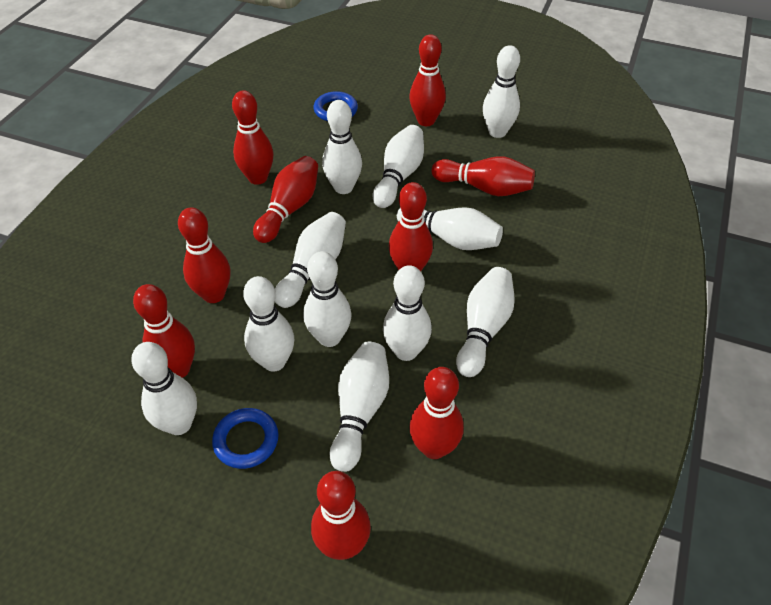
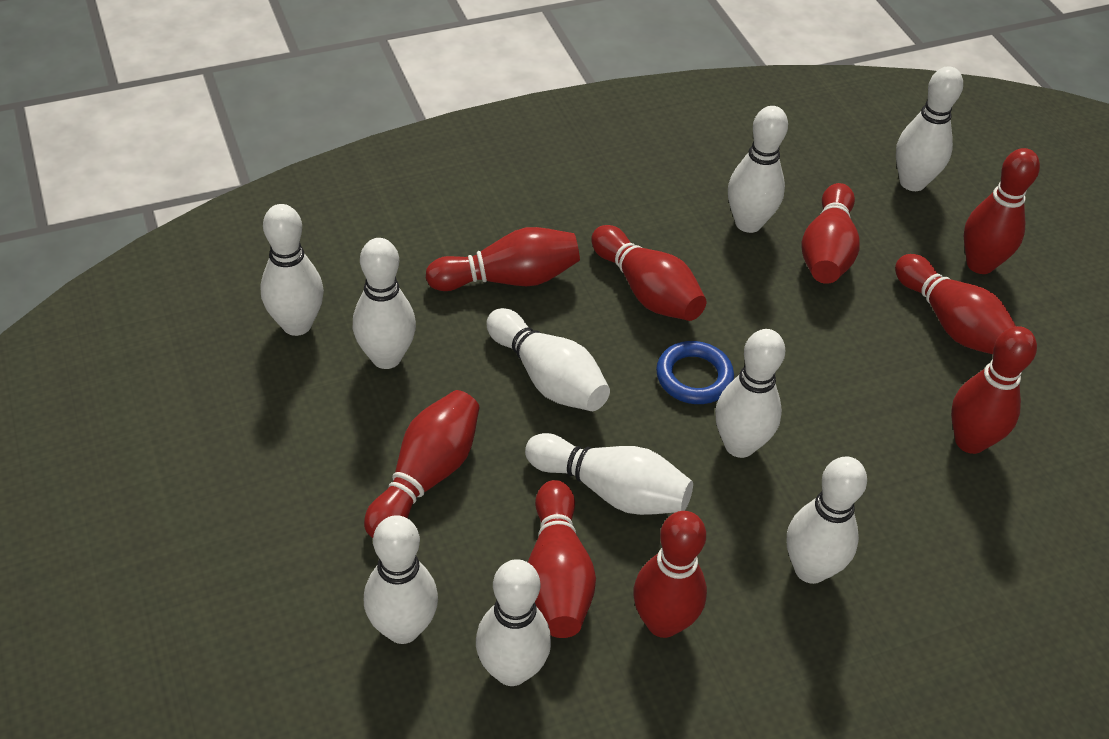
blue ring: [212,408,279,469] [314,91,358,121] = 2 -> [656,341,734,404] = 1
white bowling pin: [131,342,197,435] [243,276,294,372] [275,212,346,308] [303,251,352,347] [322,100,362,194] [330,342,389,472] [373,125,424,208] [383,265,432,361] [397,207,503,250] [456,267,515,377] [483,45,520,138] = 11 -> [260,204,324,336] [353,238,416,369] [364,515,438,644] [476,559,551,686] [486,308,610,411] [525,433,693,515] [715,329,785,458] [728,106,788,233] [787,456,867,584] [896,66,963,191] = 10

